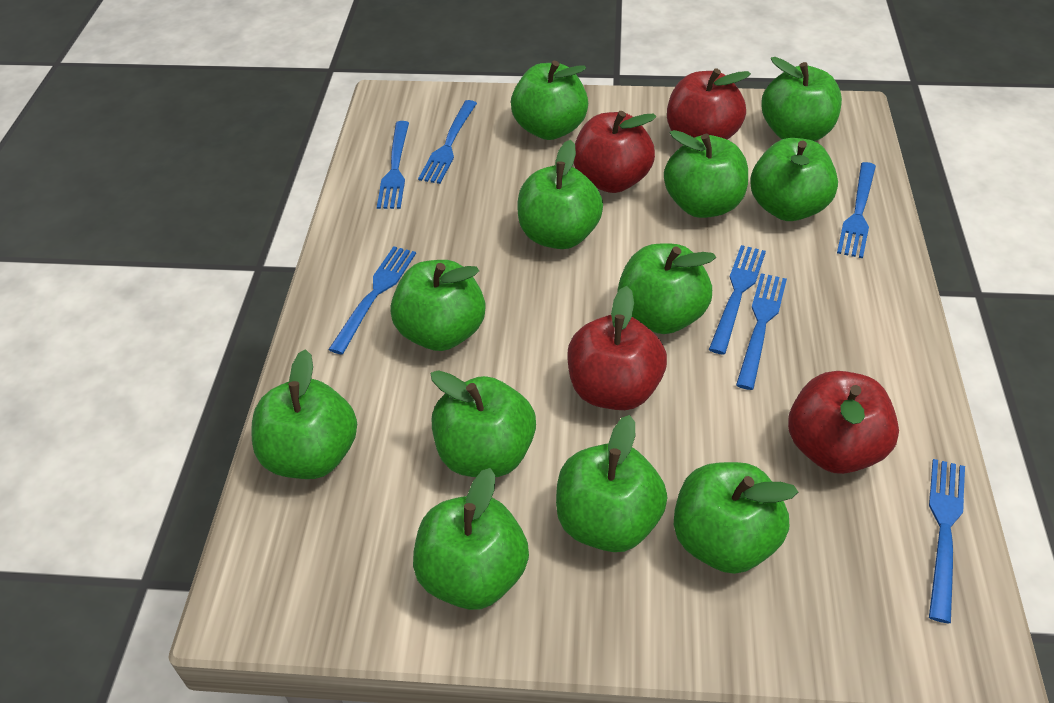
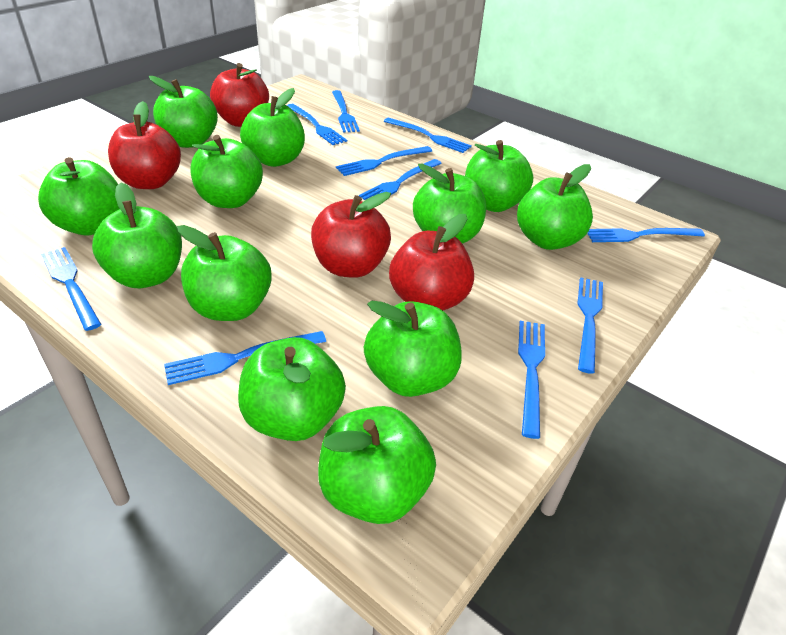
blue fork: [328,246,416,354] [377,121,409,209] [418,100,477,184] [709,245,766,355] [736,273,787,390] [837,162,876,258] [929,459,965,624] = 7 -> [41,247,101,331] [164,331,326,385] [287,104,347,145] [332,90,360,133] [336,146,432,176] [359,159,442,200] [384,118,472,153] [518,321,545,439] [577,277,603,374] [588,228,705,242] = 10

